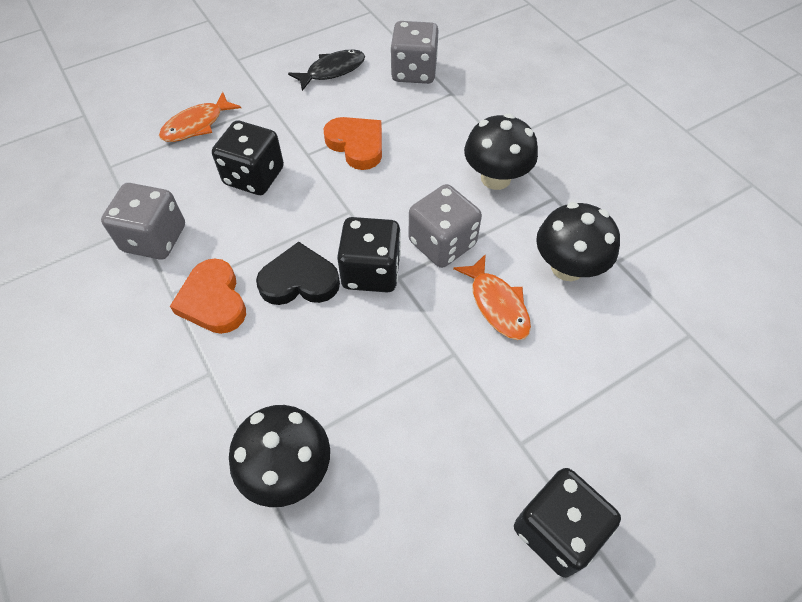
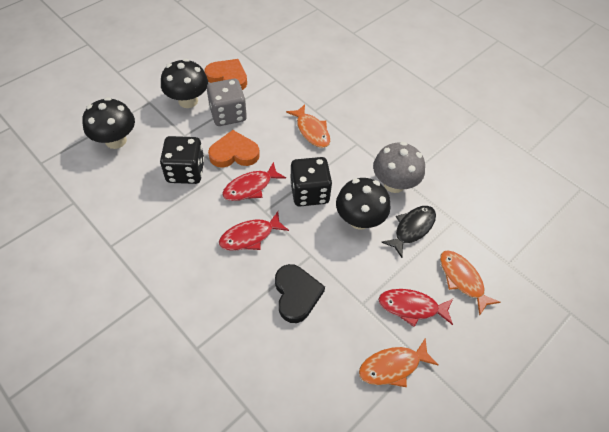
black dice: [212,121,284,195] [337,217,401,293] [514,468,621,578] = 3 -> [160,136,204,184] [290,157,332,206] = 2
grey dice: [101,183,185,260] [390,21,439,84] [408,184,482,268] = 3 -> [207,79,247,126] = 1
grey mushroom: none = 0 -> [373,142,425,193] = 1
orange fish: [159,92,241,142] [453,254,531,340] = 2 -> [286,104,330,148] [359,338,438,387] [440,250,501,316] = 3
red fish: none = 0 -> [219,211,289,251] [222,162,286,201] [378,289,453,327] = 3

